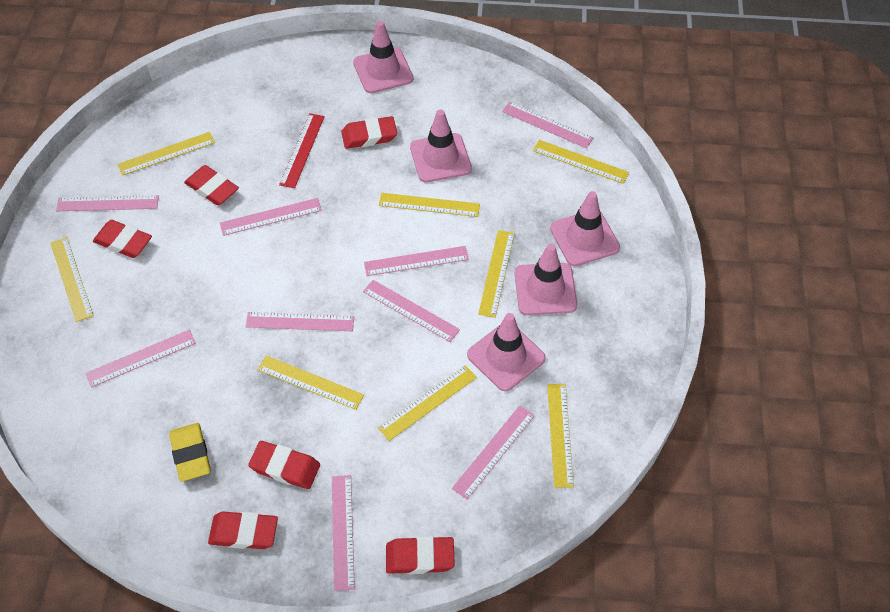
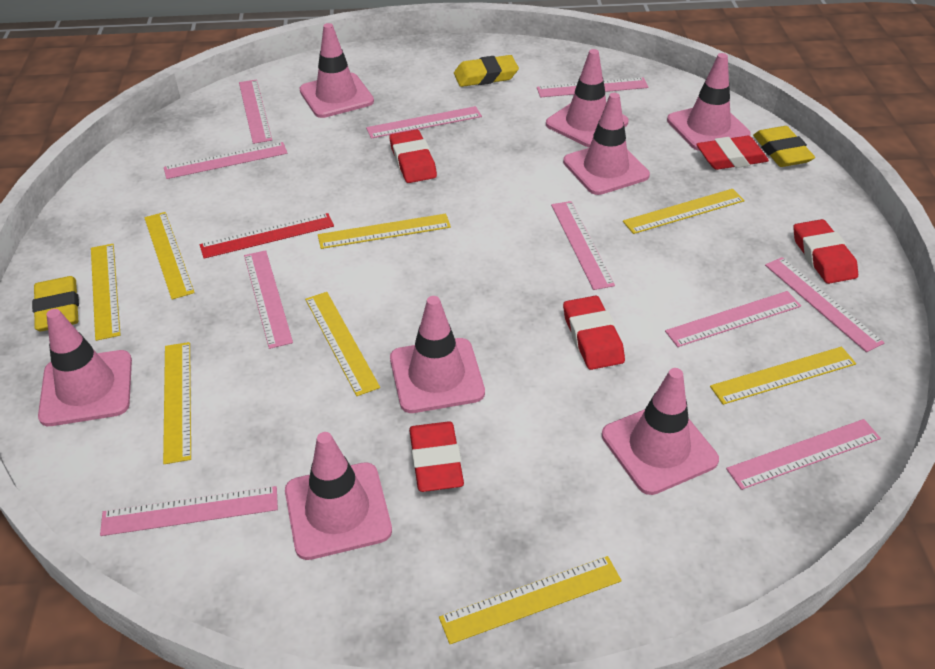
pink ruler: [56,195,159,211] [85,330,196,388] [220,198,322,236] [245,312,354,331] [332,475,355,591] [363,280,460,342] [364,246,469,276] [452,405,535,499] [502,101,594,148] = 9 -> [100,486,278,536] [164,142,287,179] [239,79,272,144] [244,250,293,349] [366,106,482,139] [537,77,649,97] [551,201,615,290] [665,291,801,347] [726,419,881,490] [765,257,884,352] = 10
pink traffic cone: [353,21,414,93] [410,109,472,183] [467,313,546,391] [515,244,577,315] [550,191,620,266] = 5 -> [38,309,132,426] [285,432,392,560] [299,23,374,118] [390,296,485,413] [546,49,629,147] [563,93,650,195] [602,368,719,495] [667,53,751,151] = 8
red eraser: [93,220,152,258] [184,165,239,205] [208,512,278,549] [248,441,320,489] [341,116,397,149] [386,536,455,574] = 6 -> [389,130,437,183] [409,421,464,492] [563,296,625,370] [696,136,769,170] [793,219,858,284] = 5
yellow eraser: [169,423,211,482] = 1 -> [32,276,79,331] [454,55,519,87] [753,126,815,167] = 3

